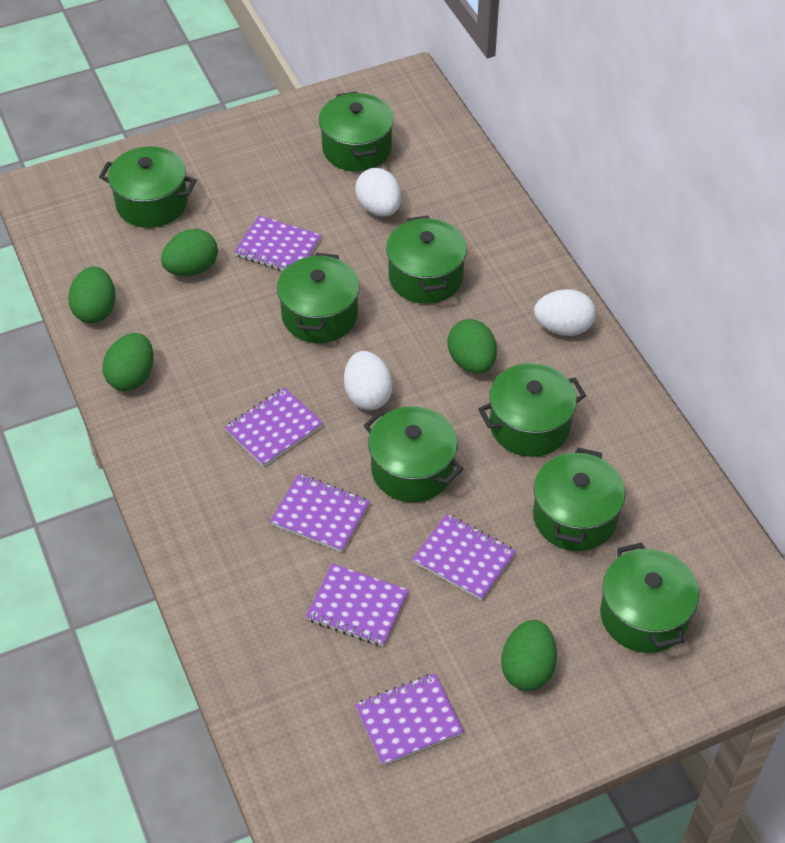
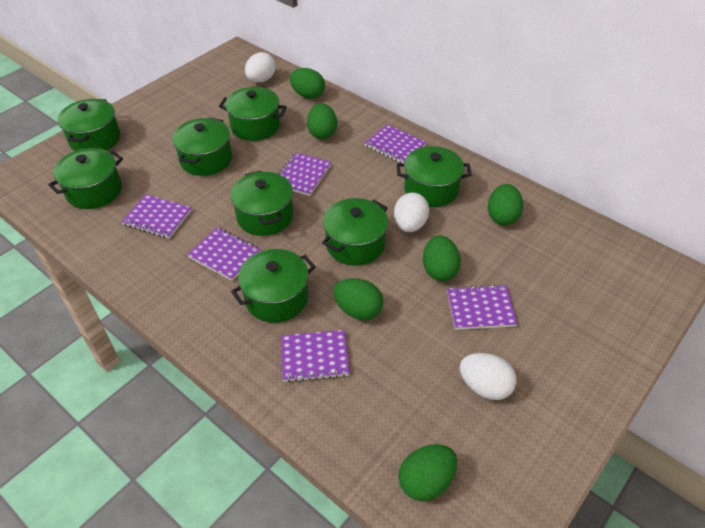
green egg: [68,266,116,323] [102,333,154,391] [161,229,218,276] [447,319,497,374] [501,620,557,691] = 5 -> [290,68,325,99] [307,103,337,139] [333,278,383,320] [399,444,457,501] [423,235,461,281] [488,184,523,226] = 6

